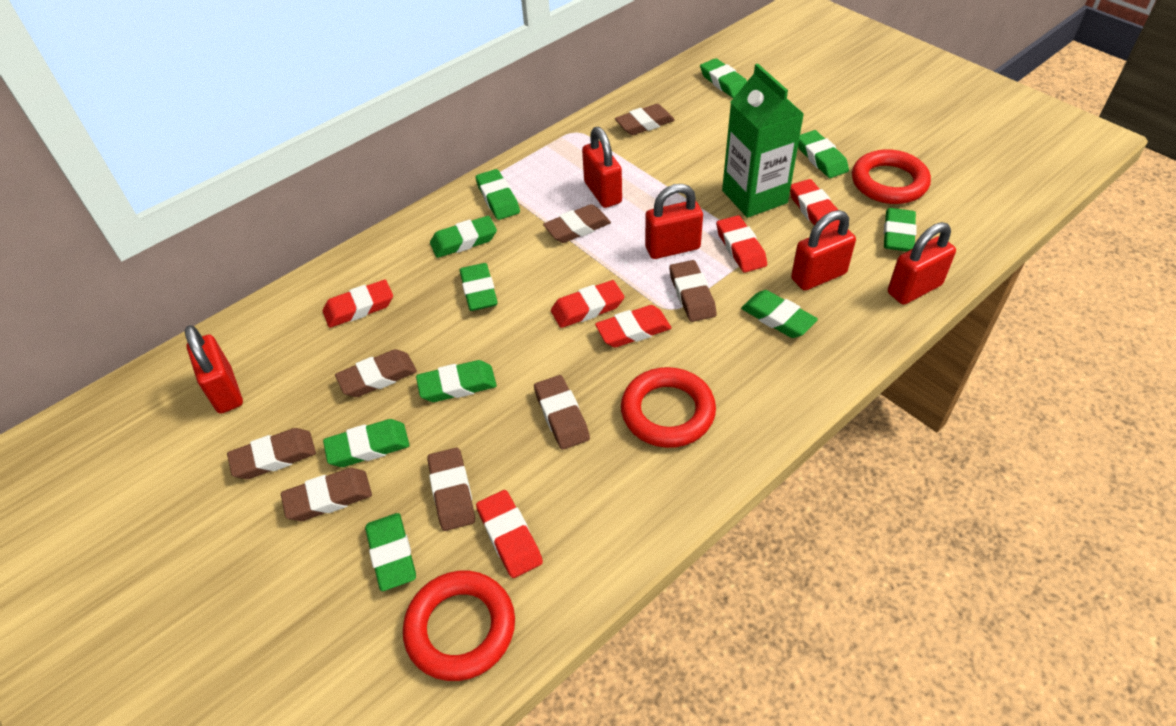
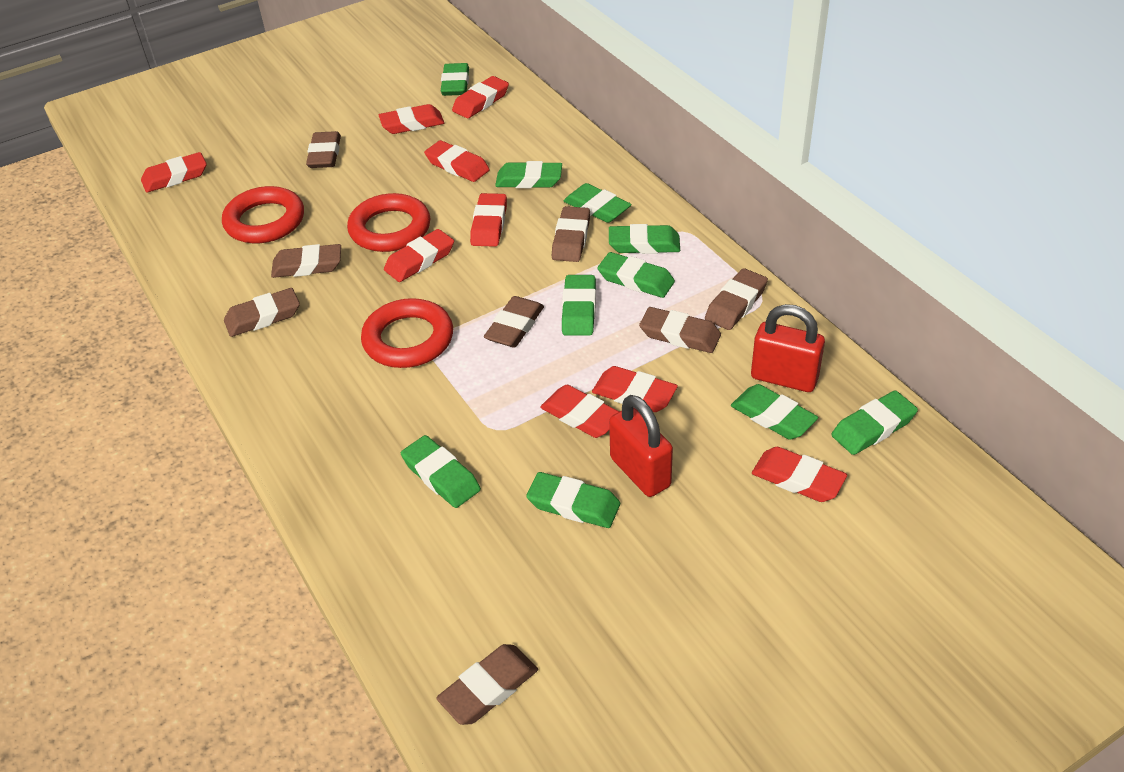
green carton: [722,64,804,218] = 1 -> none = 0
red eraser: [323,280,393,328] [476,490,543,578] [551,280,624,328] [595,305,671,347] [716,215,767,273] [790,179,840,232] = 6 -> [141,152,207,193] [379,104,444,134] [384,229,454,282] [424,140,490,182] [452,76,509,118] [470,193,507,247] [540,385,619,438] [592,366,678,412] [752,447,847,502] = 9
red padlock: [185,325,243,414] [582,127,622,208] [645,184,703,259] [791,210,856,290] [888,222,956,305] = 5 -> [609,395,673,497] [751,304,825,392] = 2

